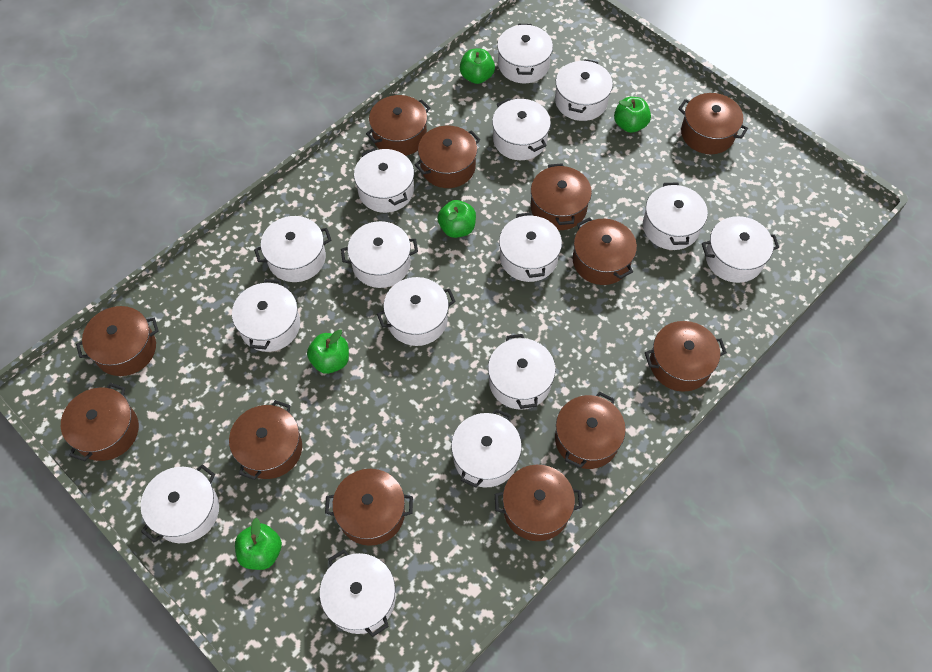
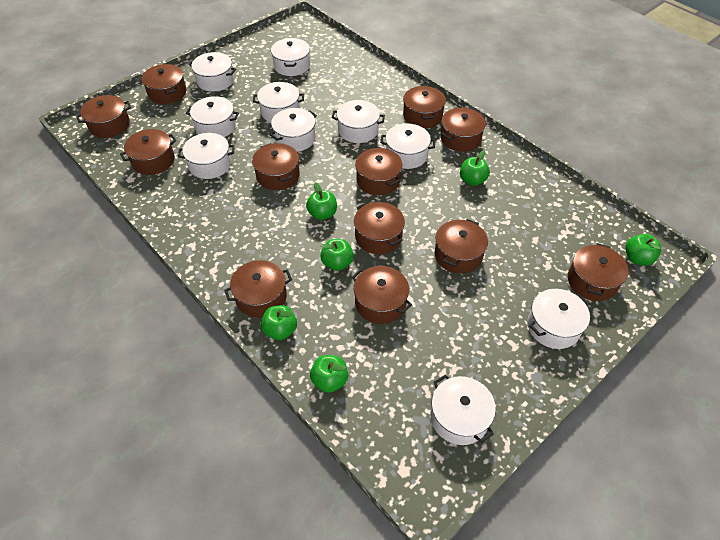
green apple: [235,518,282,570] [307,329,349,374] [437,200,476,238] [460,48,495,84] [614,97,651,133] = 5 -> [261,305,297,340] [306,182,337,220] [310,355,348,393] [320,239,354,271] [460,150,490,186] [625,234,661,266] = 6
white pot: [141,464,219,543] [232,279,300,352] [254,216,331,282] [320,549,396,637] [341,221,418,288] [354,148,414,213] [377,277,456,346] [451,409,522,488] [488,334,556,410] [492,98,551,160] [497,24,553,83] [499,212,562,282] [555,59,613,121] [643,182,708,250] [702,216,779,283] = 15 -> [178,133,235,179] [186,96,239,137] [189,52,236,92] [253,82,304,122] [270,108,317,152] [271,38,310,76] [332,100,385,143] [380,124,436,169] [430,375,496,445] [527,289,590,349] = 10

